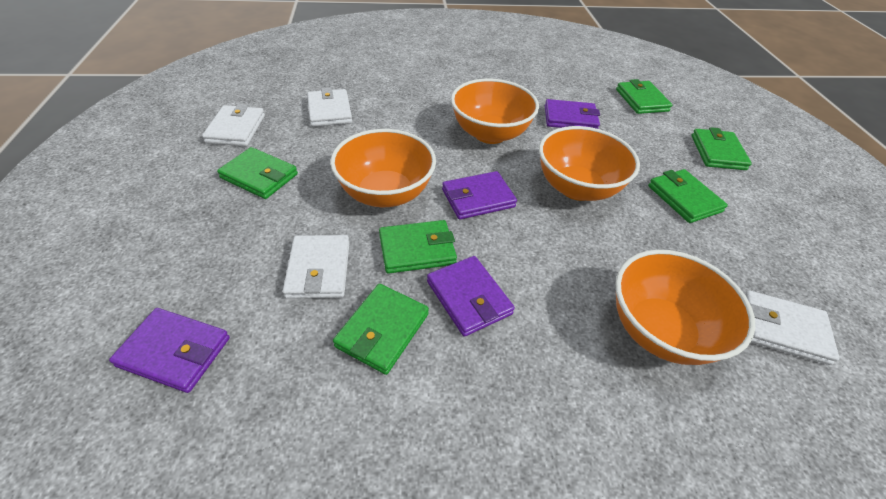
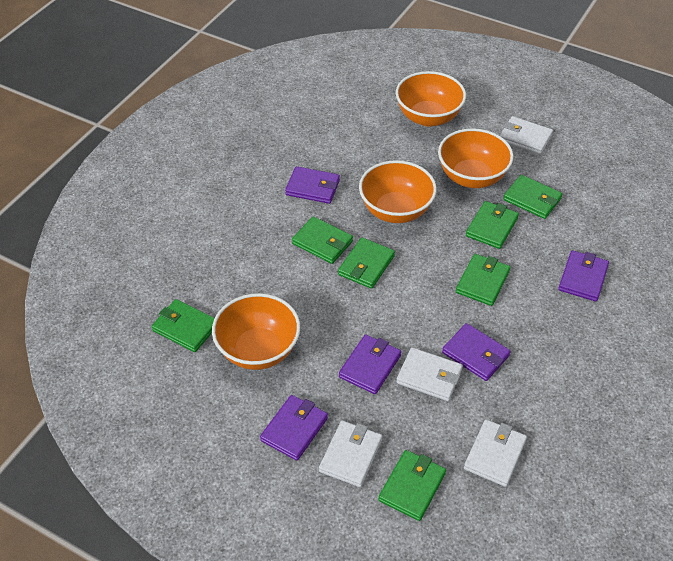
green wallet: [217,147,298,199] [333,284,429,375] [379,220,457,274] [616,79,673,114] [648,169,728,223] [691,127,752,170] = 6 -> [152,299,214,352] [292,216,353,264] [338,238,395,289] [378,450,446,521] [456,254,510,306] [466,201,519,249] [503,175,563,219] = 7
purple wallet: [109,308,230,393] [427,256,515,337] [442,171,517,220] [545,99,600,129] = 4 -> [260,395,328,461] [285,166,340,204] [339,334,401,394] [442,323,511,381] [558,250,609,302] = 5

